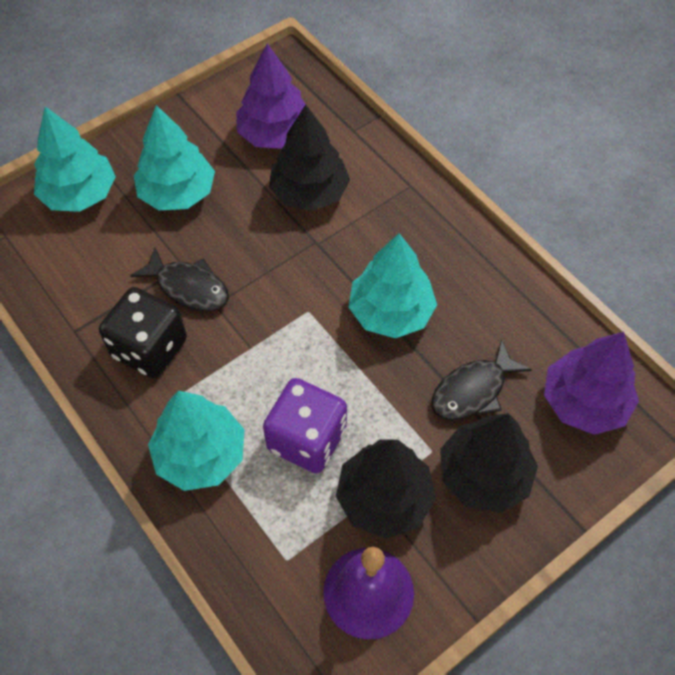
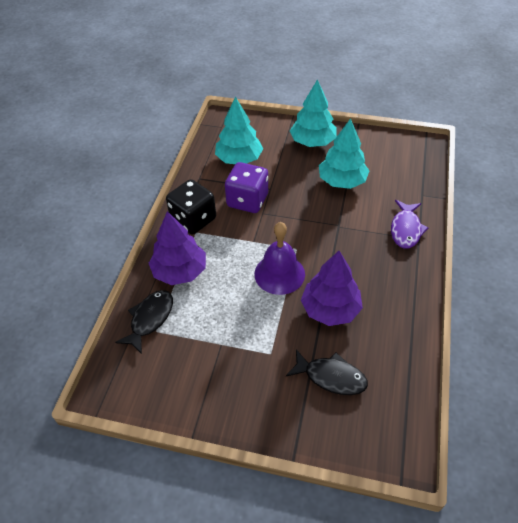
black tree: [269,105,350,211] [336,439,436,539] [440,413,538,513] = 3 -> none = 0
purple fish: none = 0 -> [391,200,429,249] = 1
turquoise tree: [34,106,116,212] [134,105,215,210] [148,390,245,491] [349,233,437,338] = 4 -> [215,96,263,164] [290,79,337,147] [319,118,369,189] = 3

